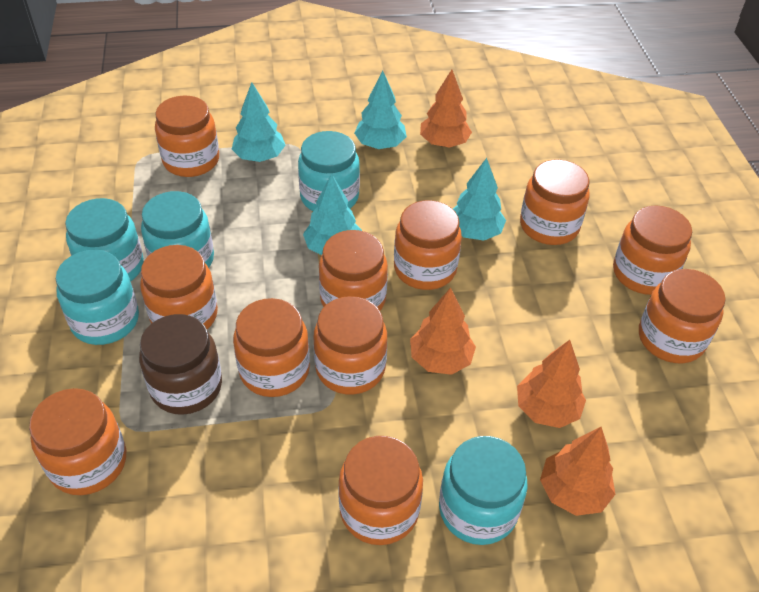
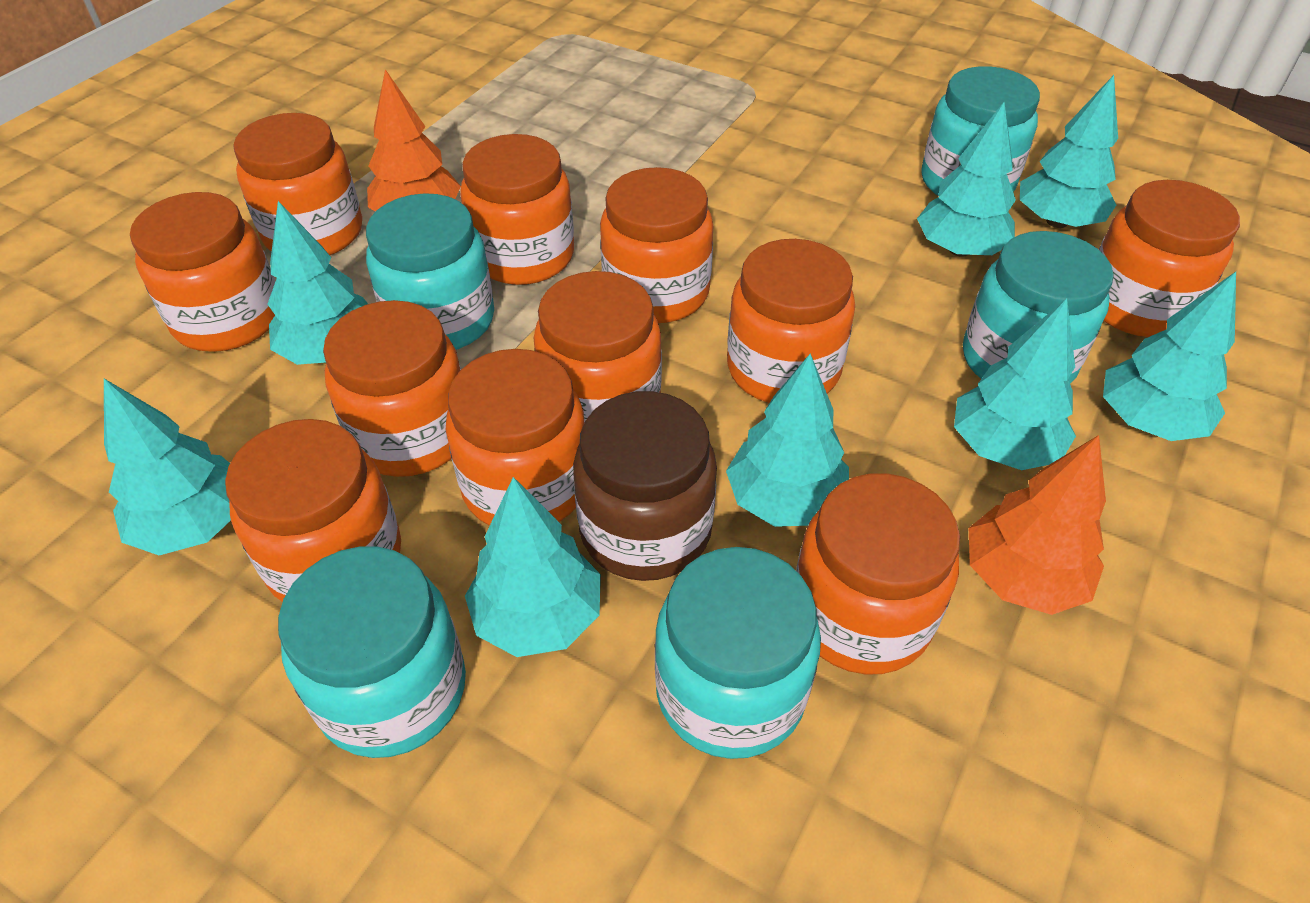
orange tree: [410,287,476,375] [420,70,472,148] [517,340,586,428] [540,427,615,516] = 4 -> [367,69,461,212] [969,435,1106,615] = 2
turquoise tree: [232,82,286,162] [303,173,362,255] [354,71,407,149] [453,158,506,240] = 4 -> [104,379,231,555] [268,201,368,365] [465,477,601,657] [726,354,849,527] [917,102,1016,257] [954,298,1076,470] [1020,75,1118,228] [1103,272,1236,441] = 8

